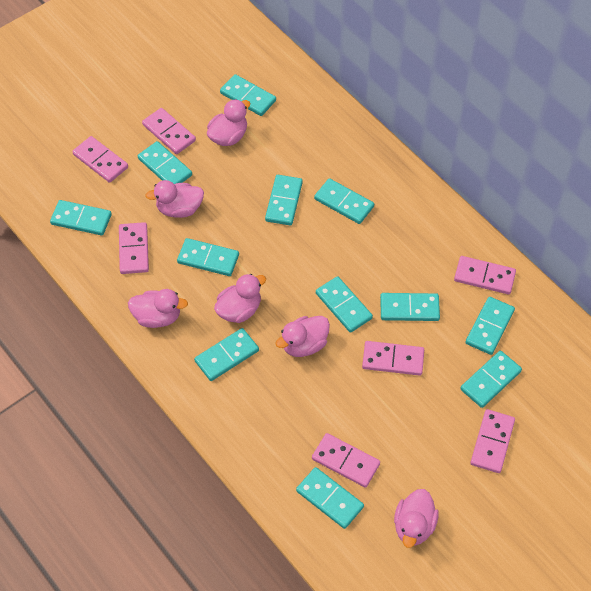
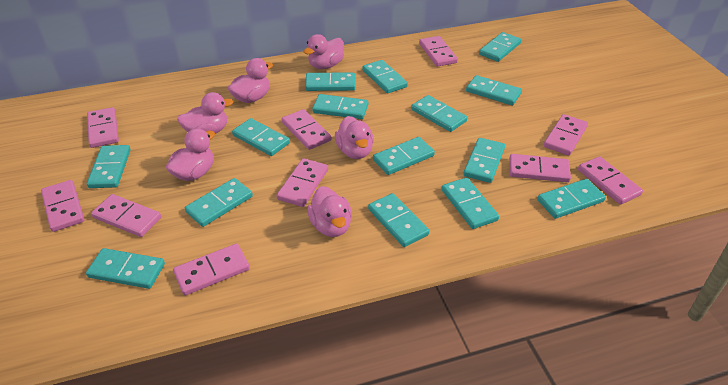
pink domino: [72,136,128,183] [119,222,149,274] [142,108,196,154] [312,433,380,488] [362,341,424,376] [454,256,516,294] [470,409,515,473] = 7 -> [41,180,84,232] [87,107,119,148] [91,194,161,237] [173,244,250,295] [277,158,328,207] [282,109,331,150] [419,36,458,67] [509,154,571,182] [544,114,588,156] [578,156,643,205] = 10
turquoise domino: [50,200,112,236] [138,141,192,184] [177,238,239,276] [194,328,259,381] [220,74,276,116] [265,175,303,225] [296,467,364,529] [314,178,374,224] [316,276,373,333] [380,293,440,321] [460,351,522,408] [465,297,515,355] = 12 -> [86,248,165,289] [87,145,130,188] [185,178,253,227] [232,118,290,156] [305,72,355,91] [312,94,368,119] [362,60,408,94] [368,193,429,247] [373,137,435,175] [411,95,467,132] [442,177,499,229] [463,138,505,183] [466,75,522,105] [479,32,521,62] [537,179,606,219] = 15

